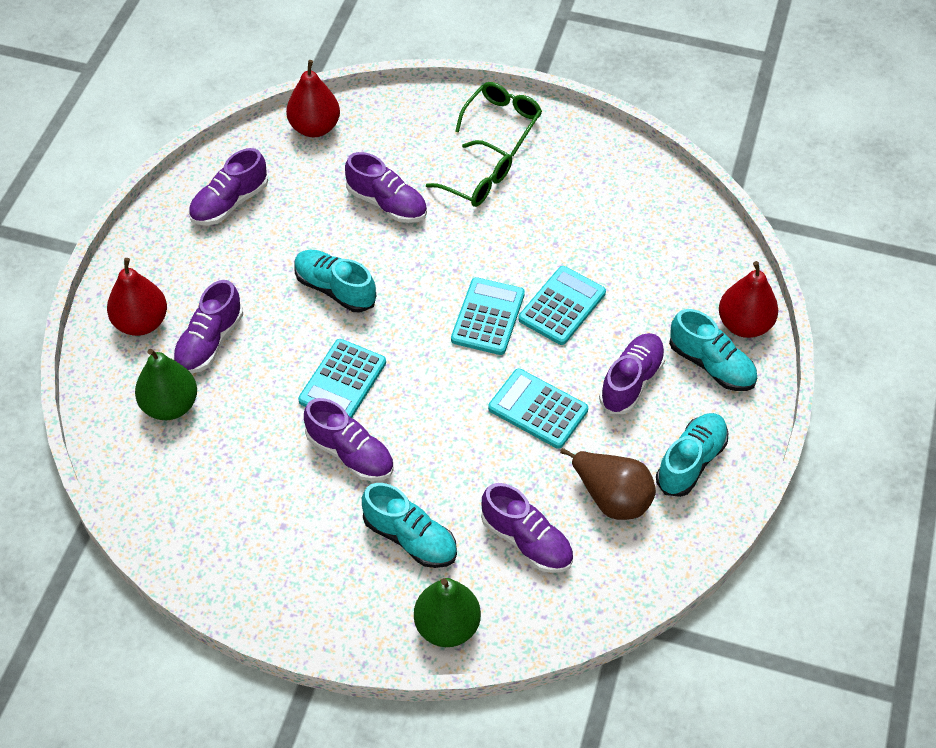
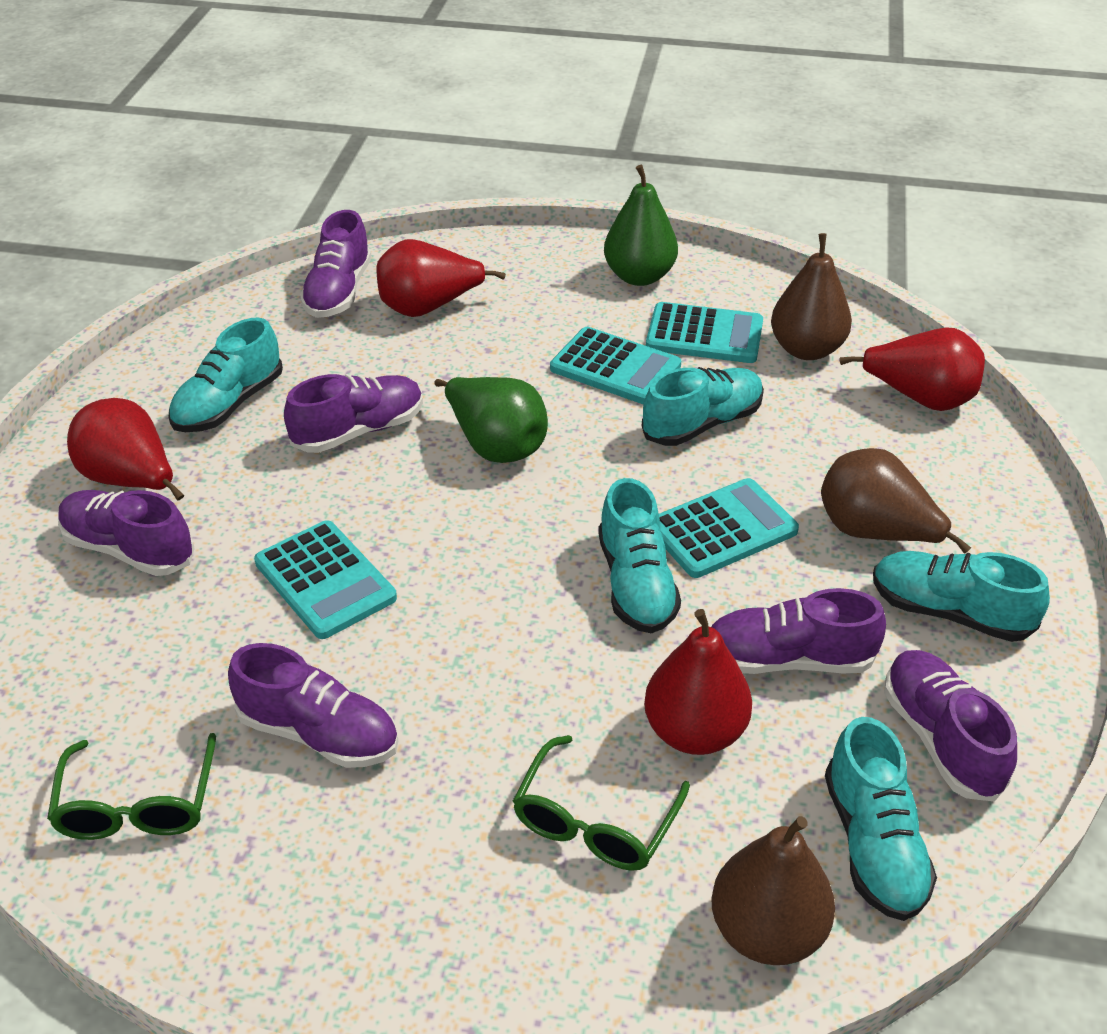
brown pear: [560,448,656,520] = 1 -> [712,816,835,965] [771,233,852,360] [821,448,971,554] = 3
red pear: [107,258,167,336] [286,60,340,137] [719,261,778,338] = 3 -> [67,398,184,501] [376,239,506,317] [644,609,752,755] [840,327,985,411] = 4
turquoise shoe: [294,250,376,312] [362,483,457,568] [656,413,728,497] [669,309,757,391] = 4 -> [168,317,283,432] [598,478,681,634] [642,367,764,446] [825,717,937,921] [873,551,1050,642] = 5

